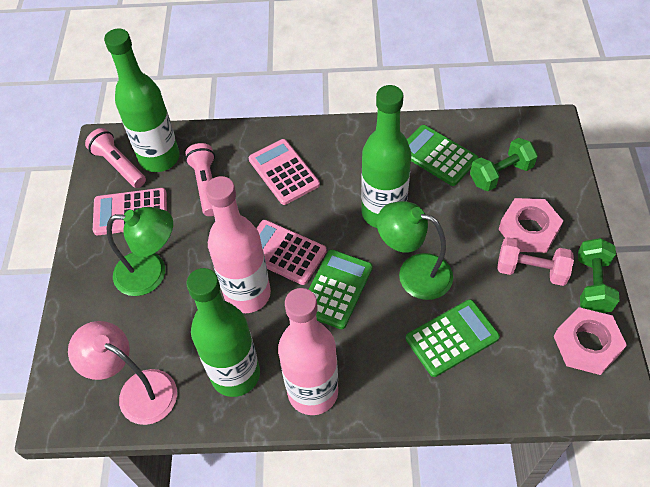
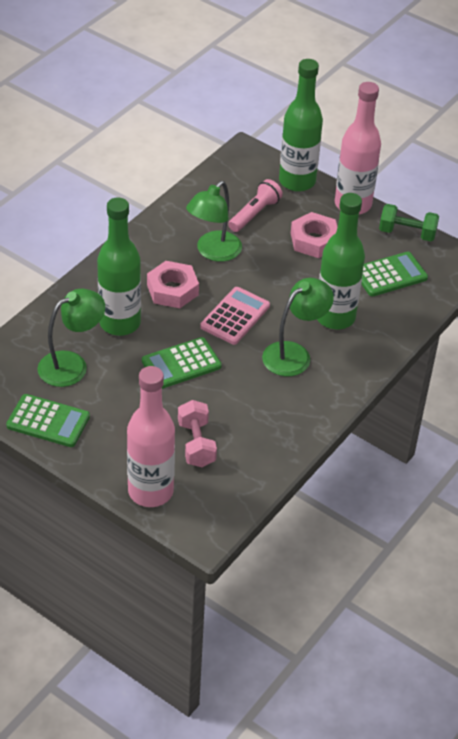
green dumbbell: [470,138,538,191] [578,238,620,313] = 2 -> [379,204,439,241] = 1
green lamp: [106,207,173,296] [377,201,453,300] = 2 -> [38,289,105,387] [186,181,242,262] [262,278,334,376] = 3
pink calculator: [93,188,167,235] [249,139,320,205] [256,220,327,285] = 3 -> [200,287,270,345] = 1
pink flashlight: [85,128,146,188] [185,143,215,216] = 2 -> [228,179,283,232] = 1
pink lamp: [68,321,177,425] = 1 -> none = 0

